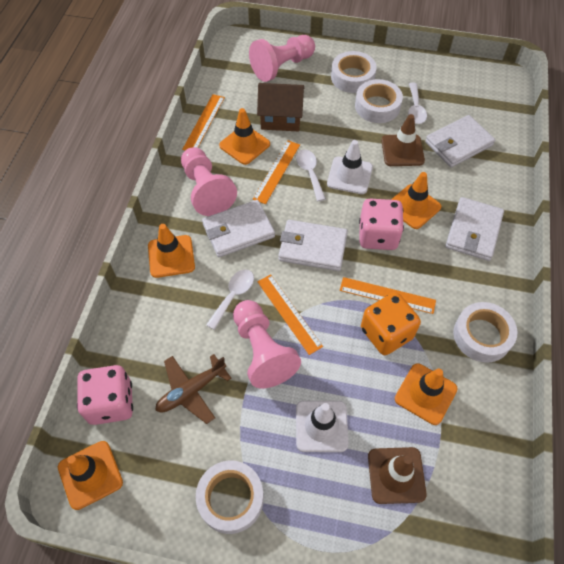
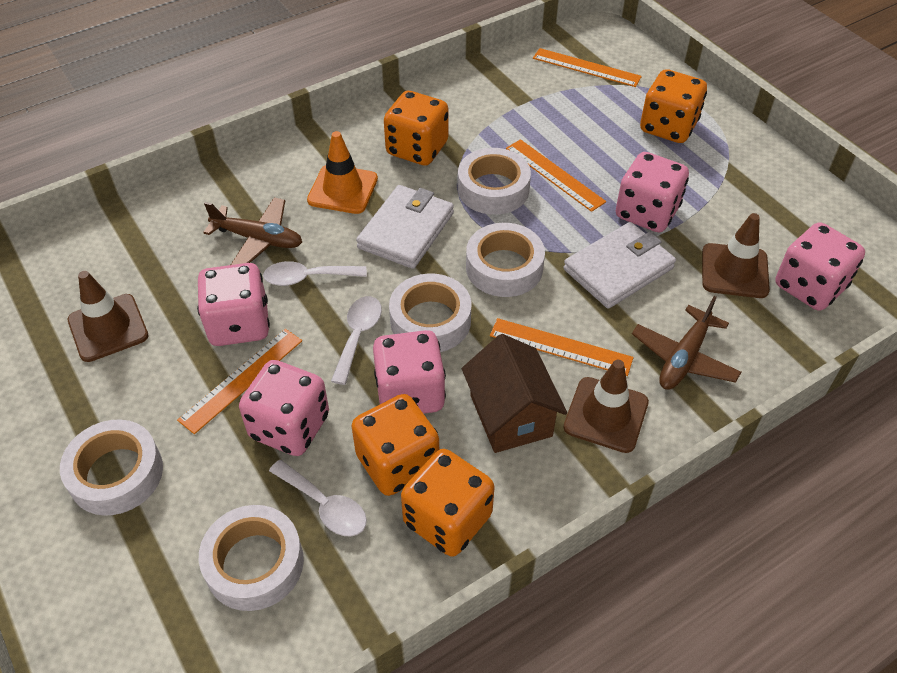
brown plane: [155,354,231,424] = 1 -> [203,197,302,265] [632,296,741,390] = 2
brown traffic cone: [368,447,427,504] [381,114,425,166] = 2 -> [68,271,149,362] [563,360,649,453] [702,213,770,298] = 3
orange dice: [361,292,421,355] = 1 -> [352,394,439,496] [384,91,448,166] [401,449,494,557] [640,69,707,143] = 4
orange traffic cone: [58,441,123,510] [148,224,195,278] [219,108,270,165] [391,172,441,229] [395,363,458,425] = 5 -> [307,131,378,214] = 1
pink dice: [77,365,133,425] [359,199,404,250] = 2 -> [197,263,270,346] [239,360,329,456] [373,330,446,414] [616,152,689,232] [775,222,865,311] = 5
pink pawn: [181,147,237,216] [233,300,301,388] [249,35,315,82] = 3 -> none = 0
white tape: [196,461,264,534] [331,51,377,93] [355,79,403,123] [453,302,517,363] = 4 -> [60,419,163,516] [199,505,304,611] [389,273,471,352] [458,148,531,215] [466,223,545,297] = 5
white traffic cone: [296,401,349,452] [327,140,373,194] = 2 -> none = 0
white wallet: [202,200,275,257] [278,220,348,271] [425,115,495,167] [445,197,504,261] = 4 -> [356,185,454,269] [564,222,676,309] = 2

